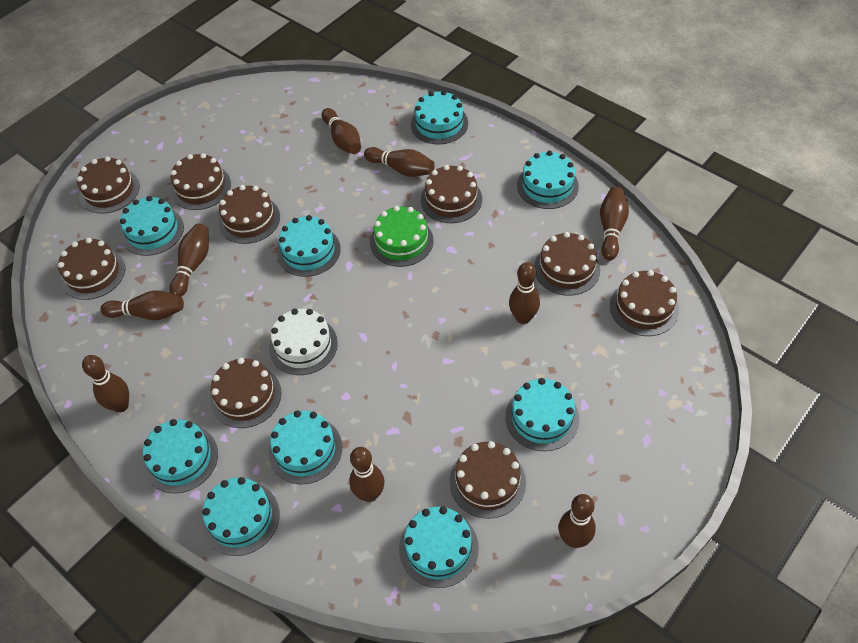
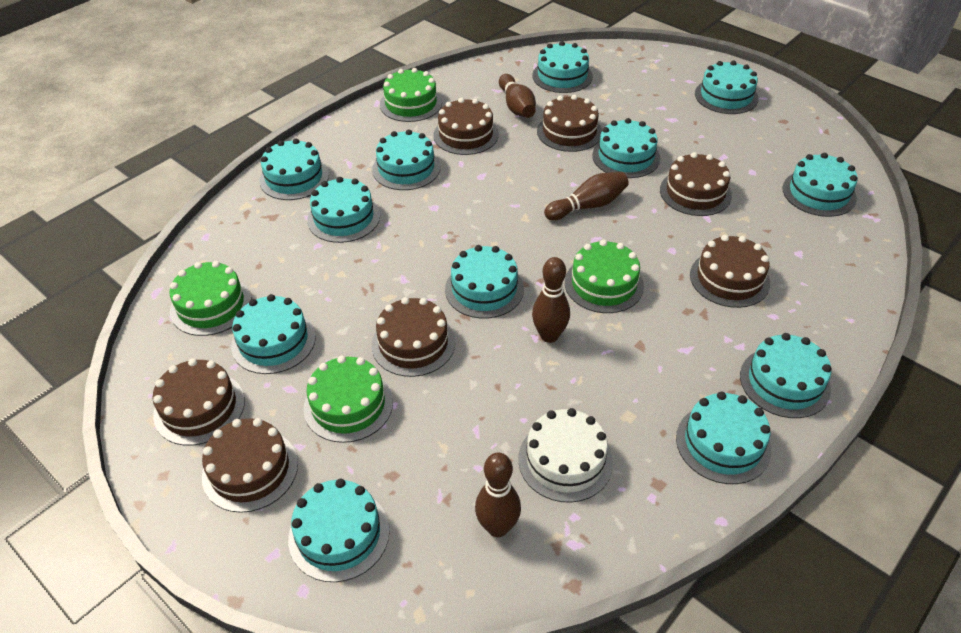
brown bowling pin: [82,355,129,413] [100,290,184,320] [169,223,209,297] [322,108,361,154] [349,447,385,502] [364,147,435,177] [509,262,540,324] [559,494,596,548] [600,187,629,260] = 9 -> [475,453,521,537] [499,74,536,118] [532,257,570,343] [544,172,629,221] = 4
brown cake: [58,238,125,300] [77,156,139,213] [170,153,231,210] [210,358,281,428] [218,185,280,244] [421,165,482,223] [449,441,526,518] [534,232,600,296] [610,270,679,336] = 9 -> [153,358,245,446] [202,418,298,513] [371,297,455,377] [433,98,499,155] [537,95,602,152] [660,152,732,216] [690,235,770,308] = 7
green cake: [370,206,434,267] = 1 -> [169,261,252,336] [303,356,393,443] [380,68,442,122] [565,240,644,313] = 4
turquoise cake: [120,196,184,256] [143,419,218,493] [202,477,279,556] [268,410,342,484] [277,215,341,277] [399,507,479,588] [411,90,468,144] [505,378,579,451] [517,151,579,209] = 9 -> [231,294,316,374] [259,139,329,200] [288,479,390,582] [307,177,380,243] [372,129,440,190] [445,245,524,319] [532,41,593,93] [592,118,660,178] [676,392,771,484] [695,61,759,114] [740,333,832,418] [782,153,858,217] = 12

